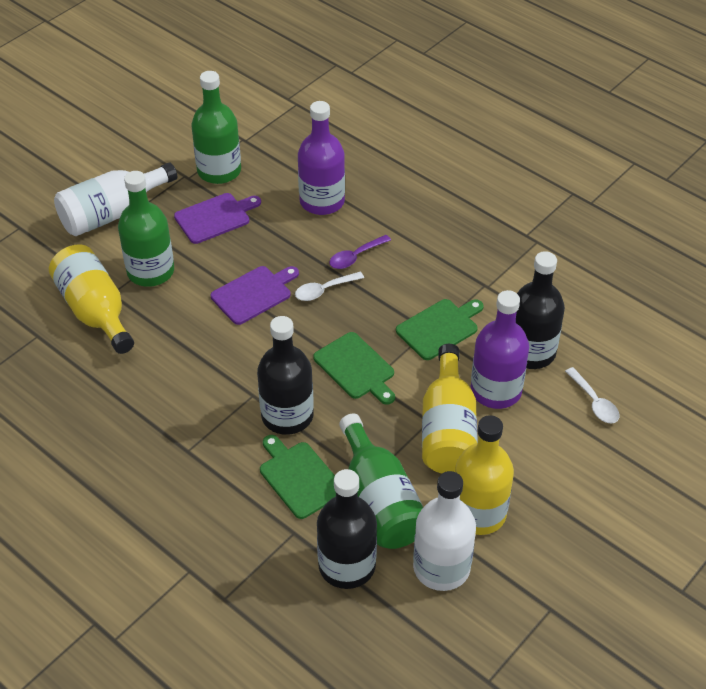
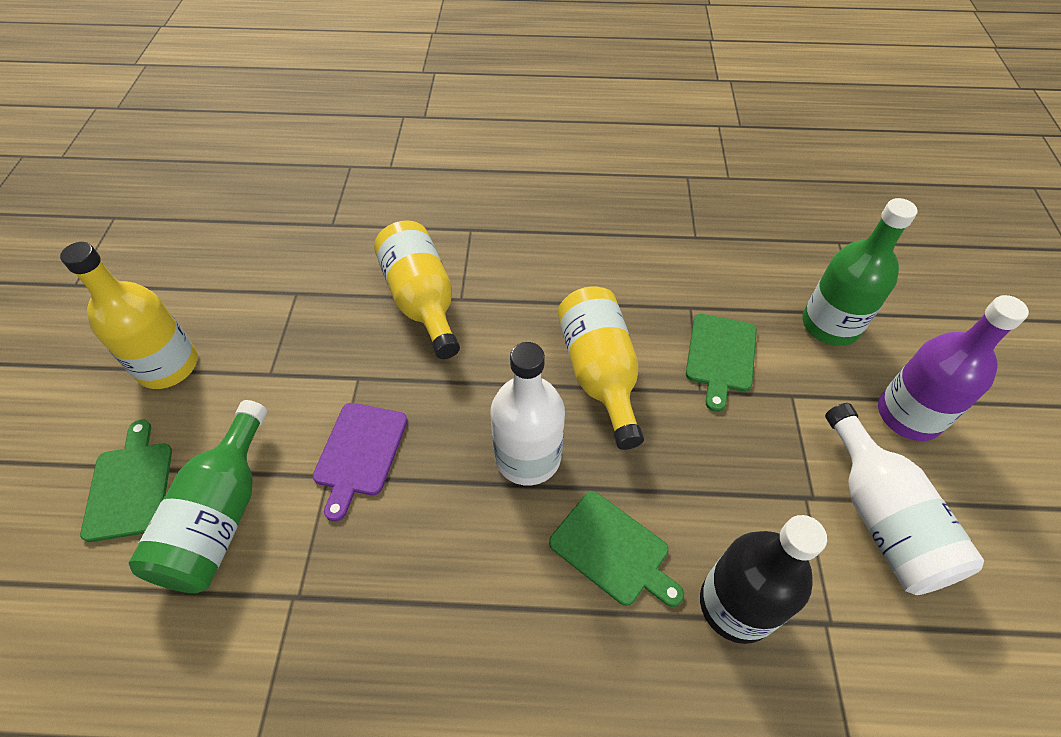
black bottle: [257,316,314,435] [317,469,377,589] [516,251,565,369] = 3 -> [700,515,827,644] = 1
green bottle: [118,171,174,287] [192,71,241,184] [339,414,423,549] = 3 -> [129,400,267,593] [802,198,918,346] = 2
purple bottle: [298,101,345,215] [471,290,529,409] = 2 -> [878,295,1029,441] = 1
purple cutting board: [174,193,261,244] [211,266,299,325] = 2 -> [313,403,407,522] = 1
purple spoon: [329,235,391,269] = 1 -> none = 0
white spoon: [295,272,364,301] [565,367,619,423] = 2 -> none = 0

